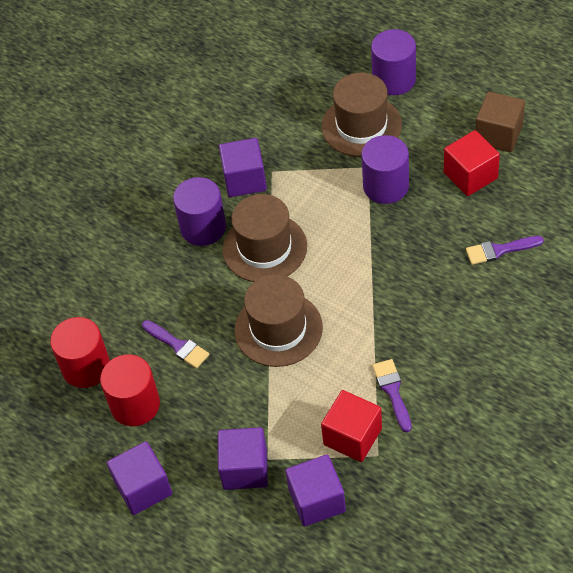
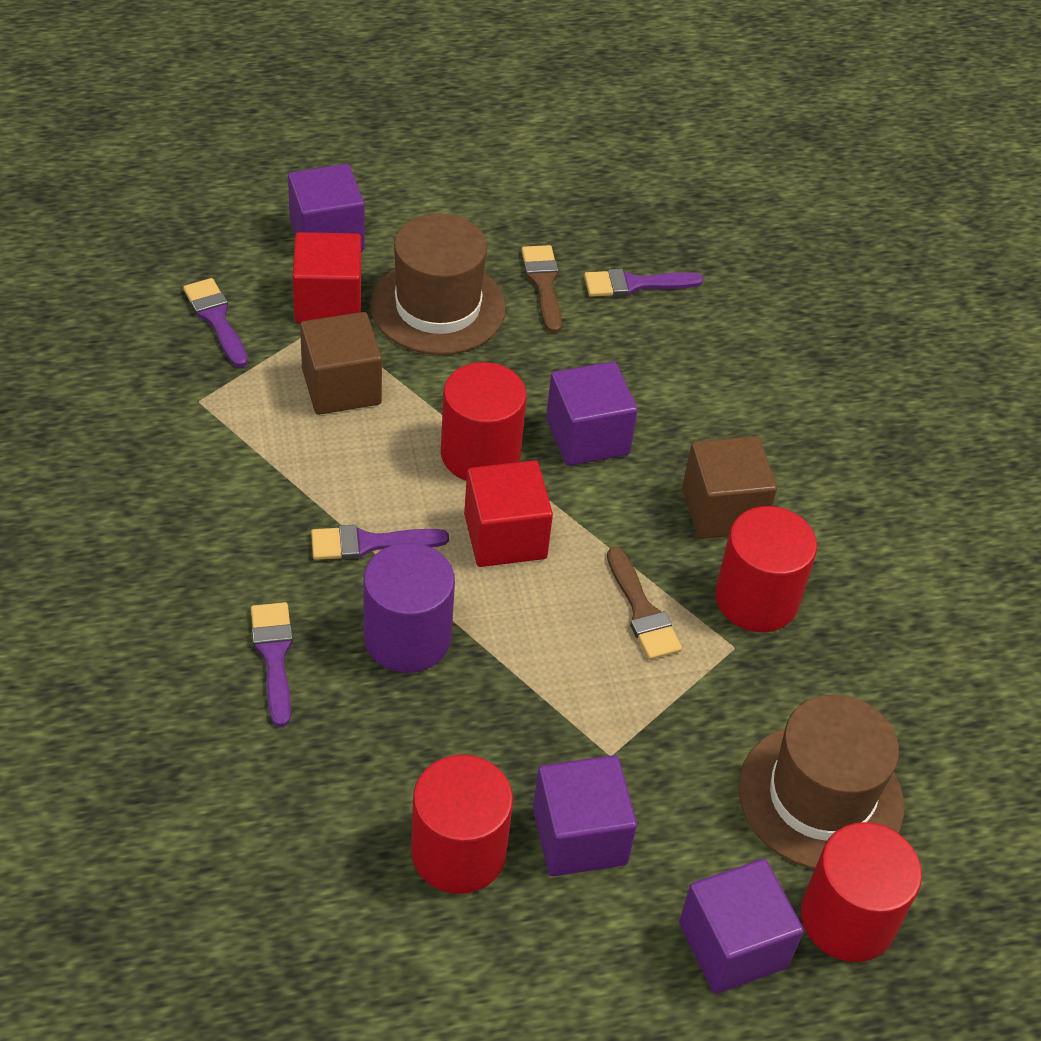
brown brush: none = 0 -> [521,245,562,333] [607,547,682,660] = 2
brown cube: [476,92,525,153] = 1 -> [300,312,382,415] [682,436,777,539] = 2
brown hat: [223,194,307,282] [235,274,323,367] [322,73,402,157] = 3 -> [370,214,506,355] [738,695,904,869] = 2
purple brush: [142,320,209,369] [372,359,412,432] [466,236,544,265] = 3 -> [183,278,248,368] [251,602,293,727] [311,525,449,560] [584,269,703,297] = 4
purple cylinder: [173,177,226,246] [361,135,409,204] [371,29,416,95] = 3 -> [363,543,455,673] = 1
red cylinder: [50,317,110,388] [100,354,160,426] = 2 -> [411,755,513,894] [441,362,527,481] [715,506,817,632] [801,822,922,962] = 4

